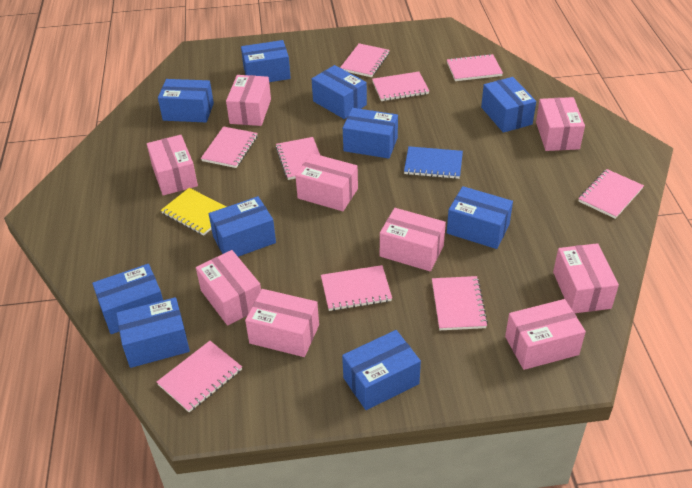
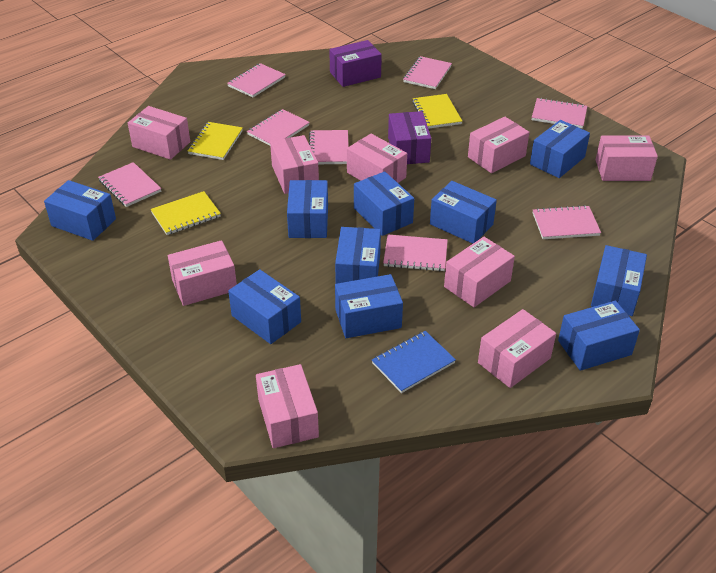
pink notebook: [157,341,242,412] [201,126,258,168] [276,137,320,180] [321,265,392,311] [340,43,390,77] [372,72,429,101] [432,276,488,330] [447,54,503,81] [578,169,644,219] = 9 -> [98,162,161,207] [227,63,286,97] [247,109,310,146] [309,130,349,164] [383,235,448,272] [403,56,452,89] [532,98,587,128] [533,205,601,239] = 8
purple box: none = 0 -> [329,40,382,87] [388,111,431,164] = 2
yellow notebook: [161,188,226,236] = 1 -> [150,191,221,235] [188,122,243,160] [412,94,462,129] = 3

